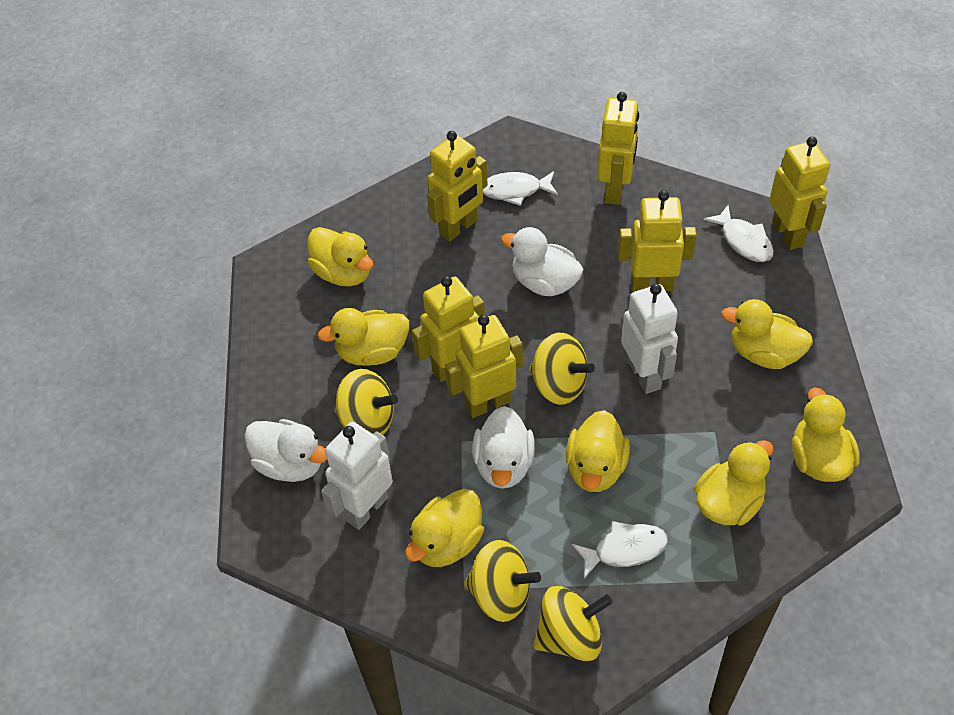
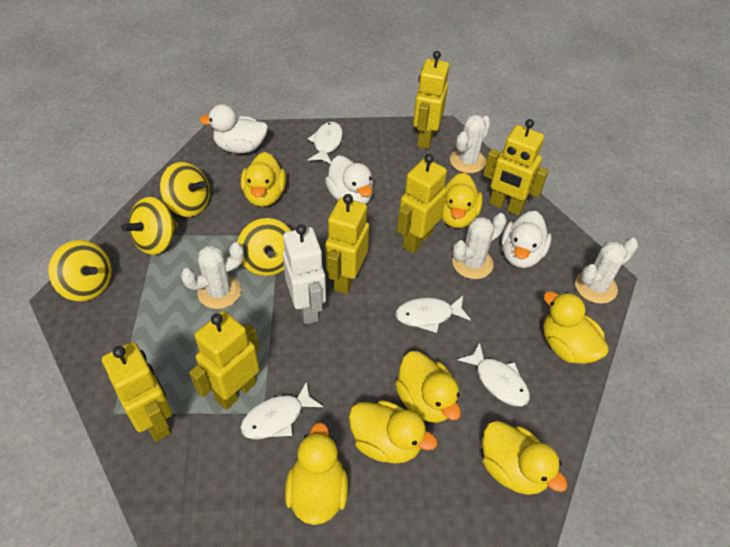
white cactus: none = 0 -> [180,242,244,309] [450,114,491,173] [452,213,507,279] [575,238,638,304] = 4
white fish: [483,171,558,206] [572,521,668,579] [704,205,774,262] = 3 -> [240,381,323,439] [308,122,343,164] [395,296,471,333] [458,342,530,406] = 4
white robot: [321,422,393,530] [621,284,678,394] = 2 -> [283,224,326,324] = 1

